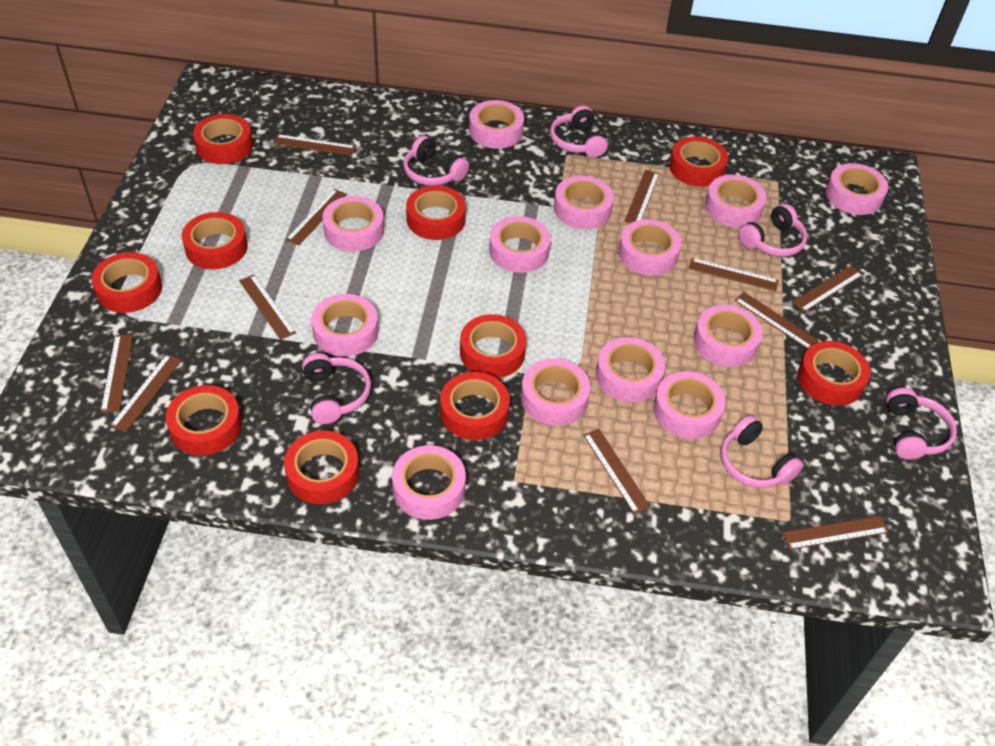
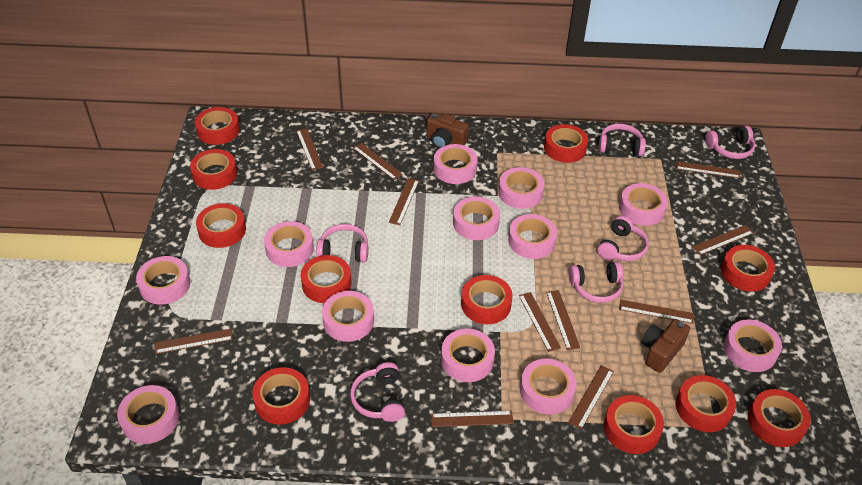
brown camera: none = 0 -> [427,113,469,148] [641,319,690,373] = 2
pink tape: [311,294,378,357] [323,196,384,252] [392,445,466,520] [469,100,524,149] [489,216,551,273] [521,359,590,426] [554,176,614,229] [596,337,665,402] [618,219,681,275] [653,371,725,439] [694,305,762,367] [705,175,766,227] [826,163,888,215] = 13 -> [117,385,179,444] [136,256,190,305] [264,221,314,267] [322,291,374,342] [433,144,478,184] [441,329,495,382] [453,197,500,240] [498,167,544,209] [508,214,557,259] [520,359,577,415] [619,183,668,226] [724,319,782,372] = 12
red tape: [91,252,162,313] [166,385,242,456] [182,212,247,269] [193,114,253,164] [284,431,359,504] [406,185,466,240] [440,372,510,440] [460,314,526,378] [669,136,728,187] [798,341,870,406] = 10 -> [190,149,237,190] [195,107,240,145] [196,203,246,248] [252,367,310,425] [301,255,351,303] [461,275,513,324] [544,124,588,163] [604,395,664,454] [676,375,736,432] [721,245,775,292] [748,389,811,447] = 11

